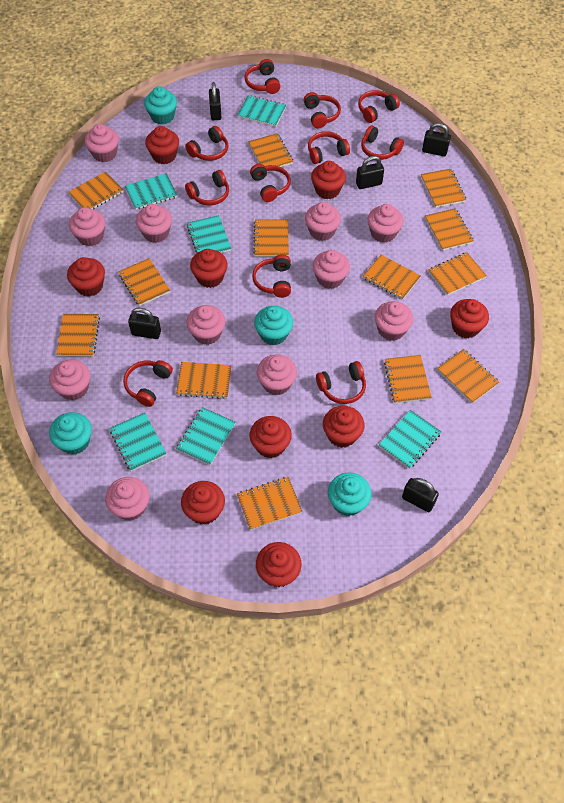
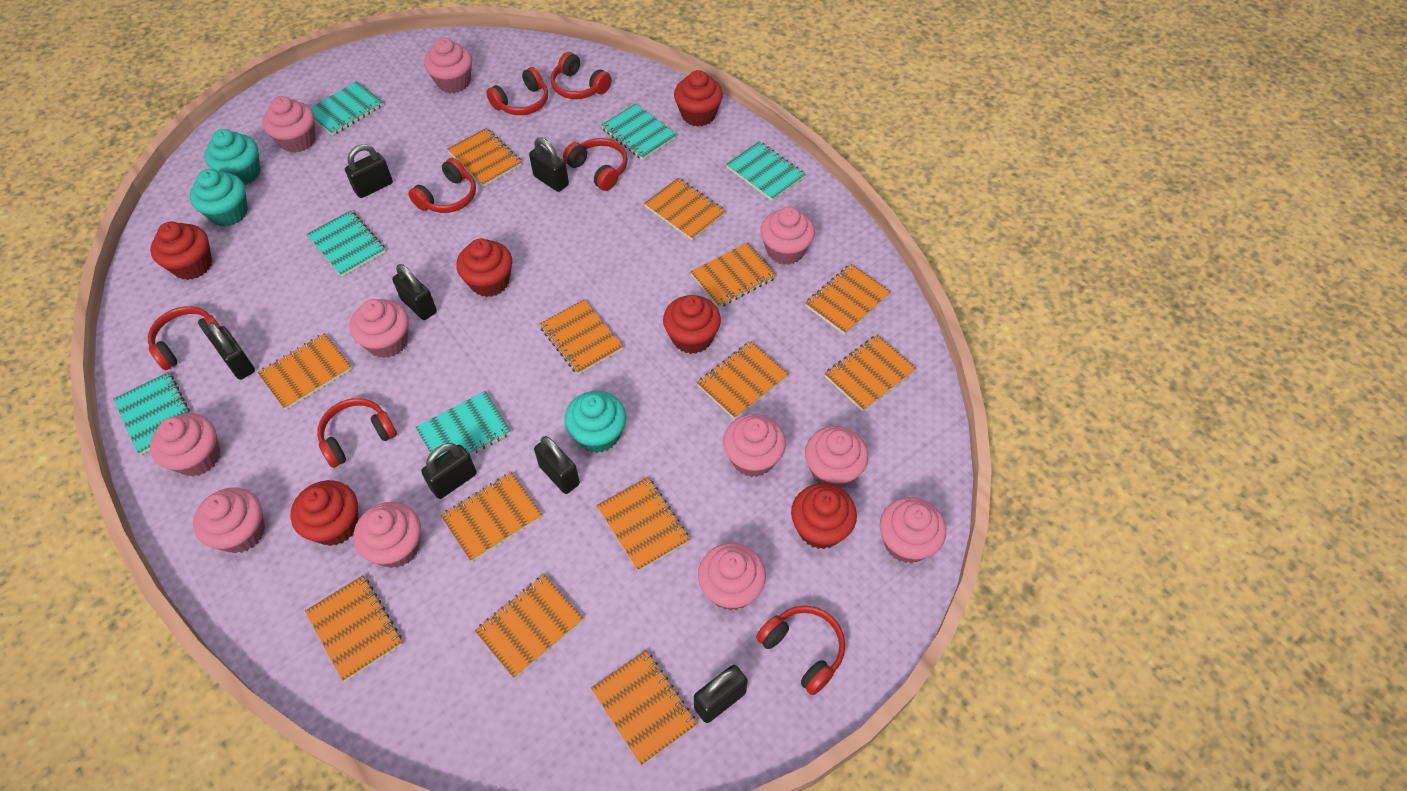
black padlock: [128,308,161,339] [209,82,222,120] [356,156,384,189] [402,478,439,512] [422,123,451,156] = 5 -> [208,322,255,380] [345,144,393,198] [392,264,437,320] [421,443,477,499] [529,137,569,192] [534,436,580,494] [694,665,748,723] = 7
red cupcake: [67,257,105,297] [145,126,179,164] [181,481,225,525] [190,249,228,288] [249,416,292,458] [256,542,301,587] [311,161,346,199] [323,406,364,448] [450,299,489,338] = 9 -> [150,222,212,280] [291,480,358,546] [456,239,512,297] [663,295,721,354] [674,70,723,126] [791,483,857,549] = 6
red headphones: [123,360,173,407] [185,126,228,161] [185,170,229,206] [245,59,280,94] [250,164,291,202] [252,254,291,298] [304,92,341,128] [308,131,350,164] [316,361,366,404] [358,90,400,123] [361,125,404,160] = 11 -> [148,306,220,370] [317,398,397,468] [408,158,476,213] [486,67,548,115] [550,52,611,99] [563,138,628,191] [756,606,845,695] = 7
turquoise cupcake: [49,412,92,454] [144,86,177,125] [254,306,293,346] [328,472,371,516] = 4 -> [190,169,248,227] [204,129,261,185] [564,391,626,453] = 3

